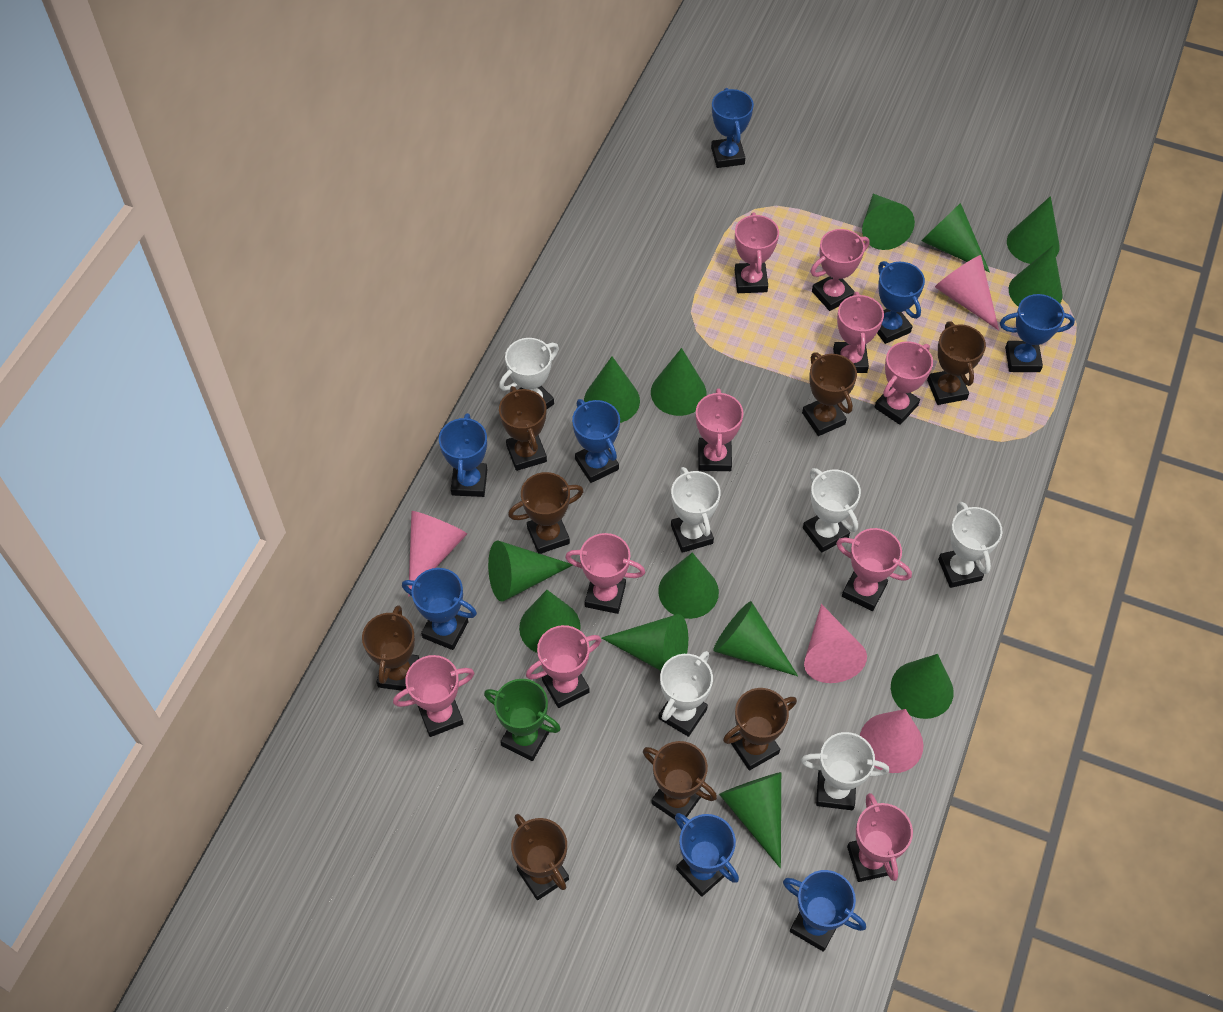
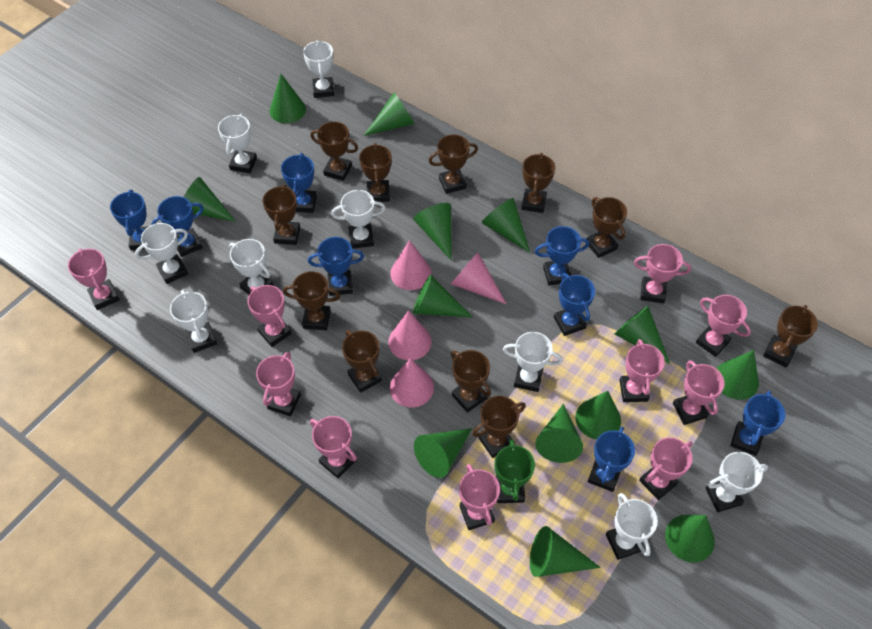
brown trophy: [362,605,419,691] [499,386,547,471] [508,472,584,554] [511,814,569,900] [643,741,717,822] [723,688,797,771] [802,353,857,436] [927,321,986,405] = 8 -> [263,185,300,245] [283,271,340,330] [310,122,358,181] [342,330,382,393] [359,143,392,202] [429,135,478,194] [451,350,491,413] [472,396,526,458] [521,153,555,213] [586,197,627,258] [763,305,818,368] = 11
white trophy: [499,338,559,410] [658,651,713,737] [671,467,721,553] [801,732,889,810] [803,468,861,553] [938,502,1002,588] = 6 -> [135,223,188,284] [170,290,217,353] [218,114,257,173] [229,239,274,295] [303,40,334,98] [331,190,385,249] [503,332,562,392] [606,493,658,560] [706,452,768,512] = 9

